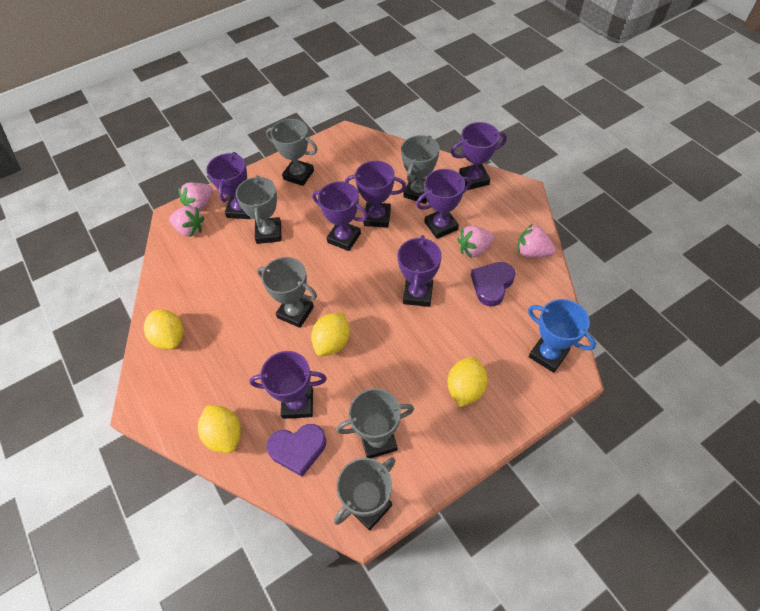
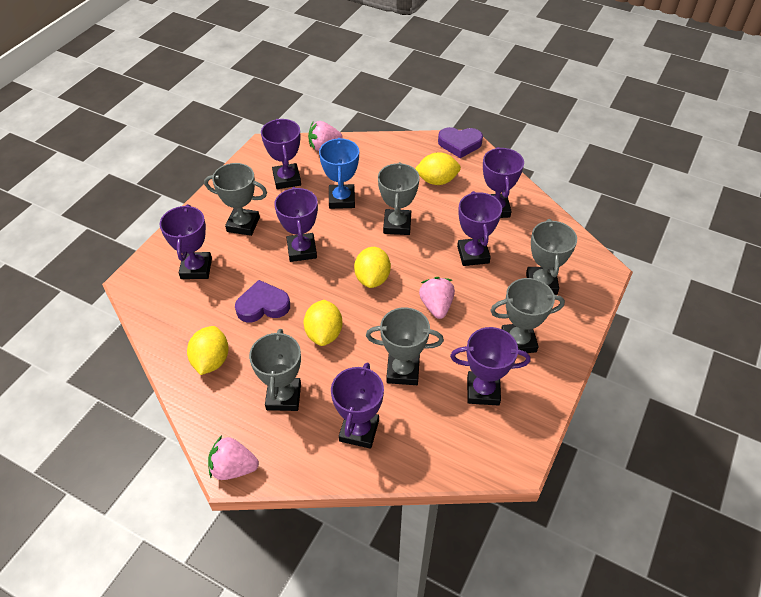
pink strawberry: [169,206,205,237] [178,183,213,211] [457,226,494,258] [518,224,556,257] = 4 -> [208,435,259,480] [308,121,343,151] [419,277,455,319] = 3

